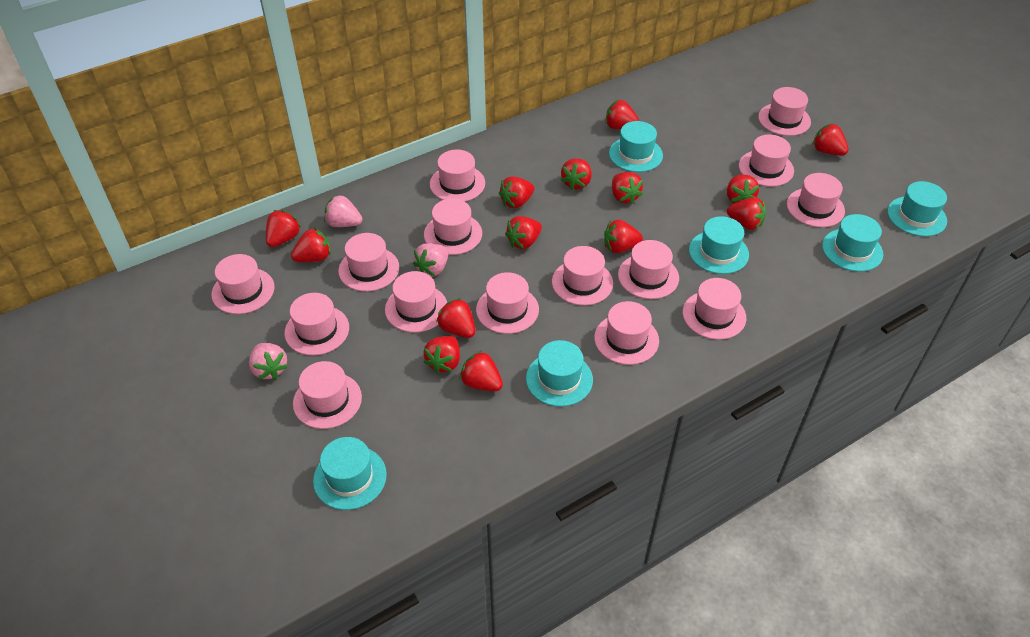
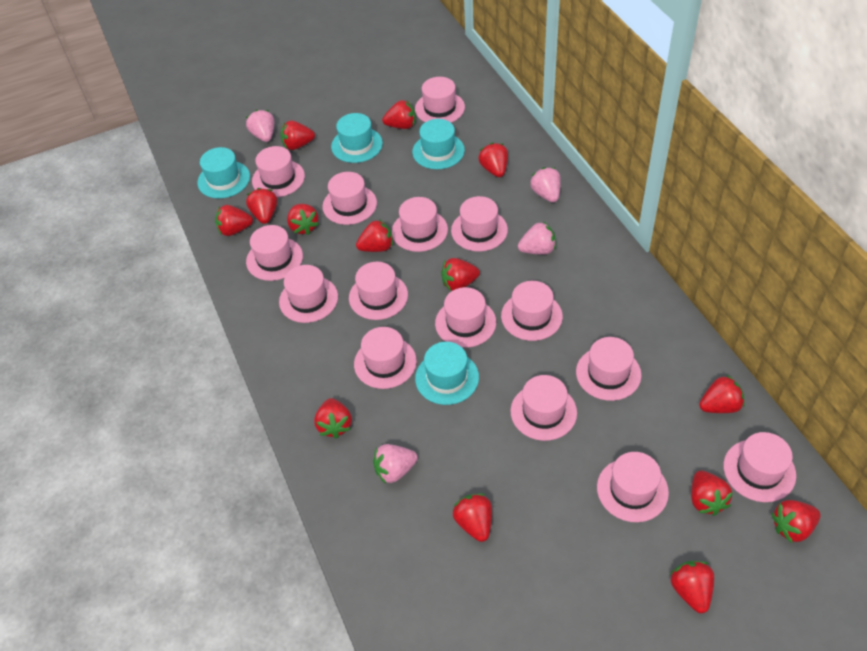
pink strawberry: [249,343,288,380] [324,195,362,227] [413,243,449,277] = 3 -> [246,109,274,142] [373,444,418,484] [518,221,556,255] [530,167,561,202] = 4
turquoise hat: [313,437,387,510] [526,340,593,407] [609,121,663,172] [689,216,749,274] [822,214,883,272] [887,181,947,236] = 6 -> [197,147,250,199] [331,113,383,163] [412,119,465,169] [415,342,479,405] = 4

